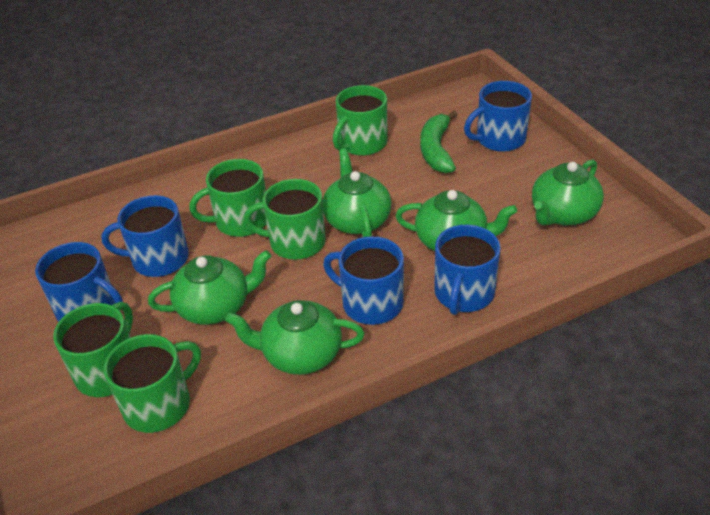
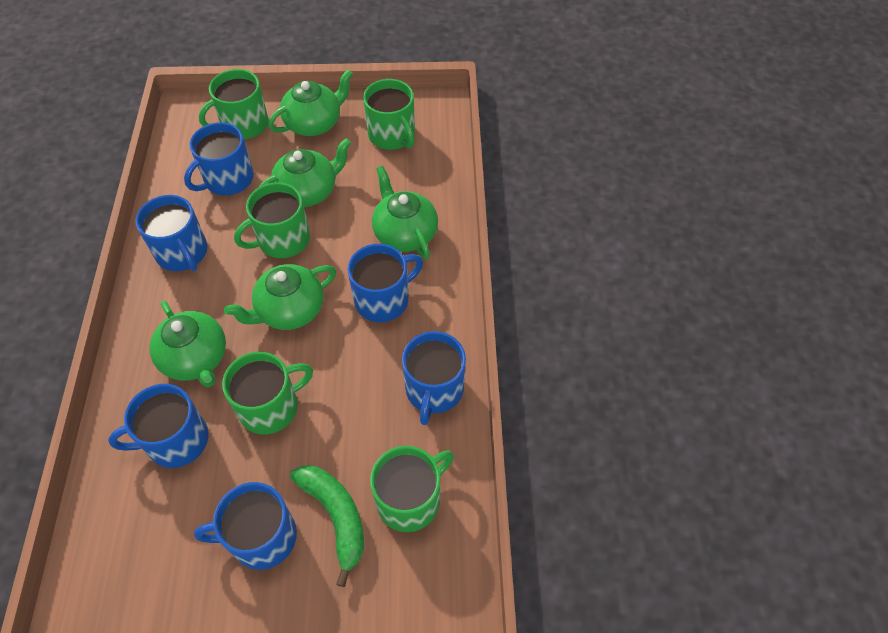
blue mug: [35,242,123,322] [101,195,189,277] [323,236,404,325] [434,225,501,315] [464,81,532,152] = 5 -> [108,384,209,468] [135,195,208,271] [184,122,254,195] [194,482,297,570] [347,244,423,322] [402,331,466,425] = 6

